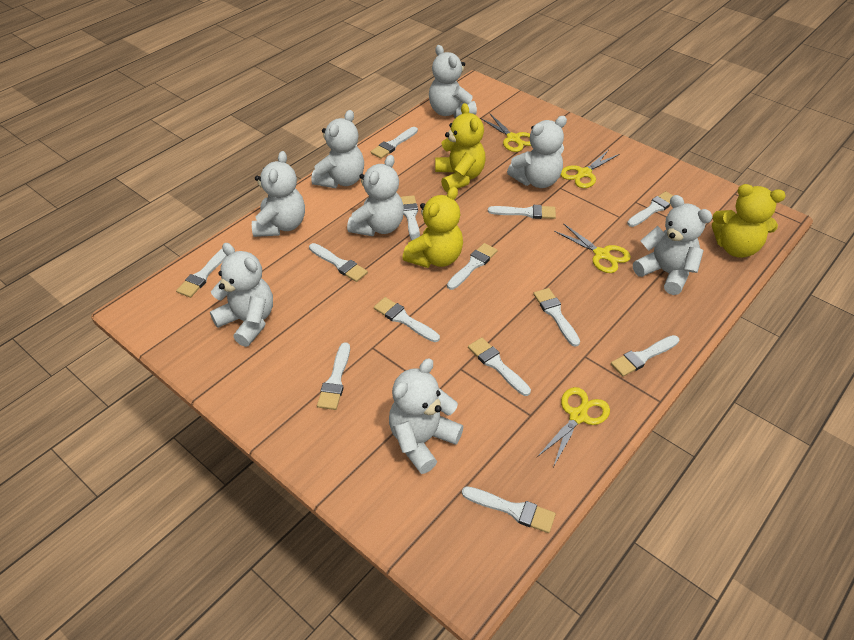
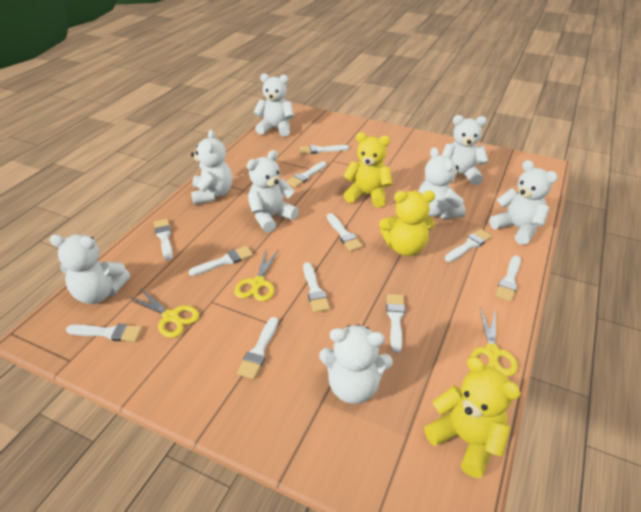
white brush: [176,249,227,298] [309,243,368,282] [317,342,350,410] [371,127,418,159] [374,297,440,342] [400,195,420,241] [447,243,498,290] [462,486,556,533] [468,338,531,396] [488,205,556,219] [533,288,580,347] [611,335,679,376] [627,191,673,227] = 13 -> [66,324,142,342] [154,219,173,260] [188,246,253,276] [237,317,278,379] [286,161,327,187] [299,145,349,154] [303,262,330,313] [327,213,363,251] [386,294,405,353] [445,229,492,262] [495,255,521,301] = 11
yellow scissors: [480,114,531,152] [537,387,610,467] [554,223,631,273] [561,150,620,188] = 4 -> [128,288,199,338] [234,249,279,301] [471,308,518,376] = 3

